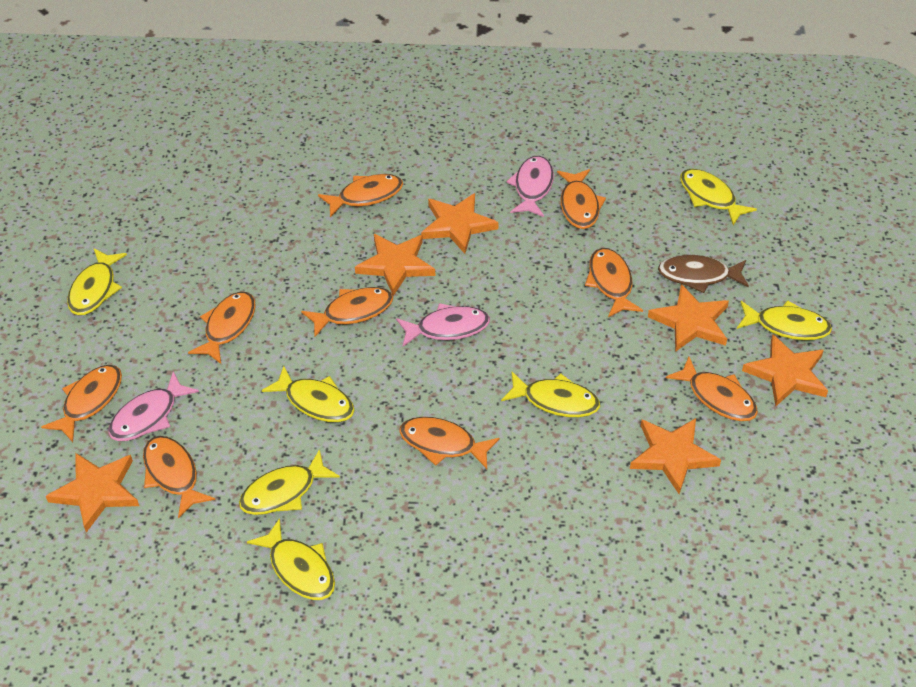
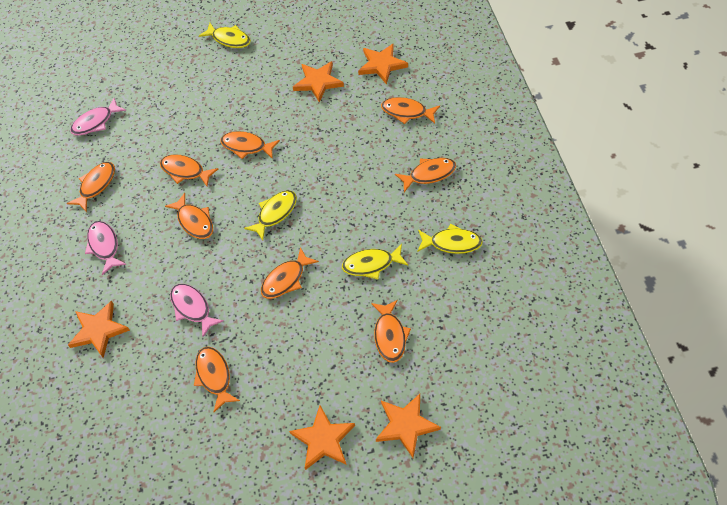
brown fish: [658,255,749,293] = 1 -> none = 0
orange star: [46,453,139,532] [355,234,435,296] [421,193,499,254] [630,418,721,494] [648,284,729,352] [742,334,828,406] = 6 -> [68,301,130,358] [289,405,355,470] [293,61,344,102] [358,44,408,85] [376,394,441,458] = 5
yellow fish: [67,249,127,315] [239,449,340,515] [247,518,335,600] [262,366,355,422] [501,372,600,417] [680,169,757,226] [737,300,832,340] = 7 -> [199,23,251,48] [244,190,297,240] [342,244,408,279] [417,224,483,254] = 4

